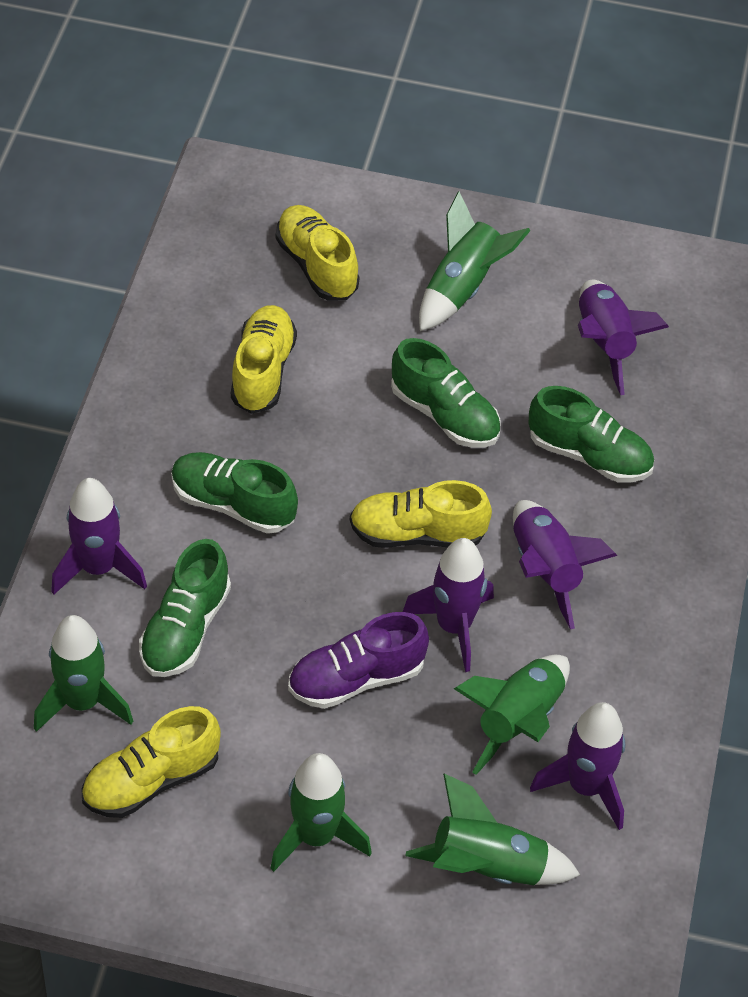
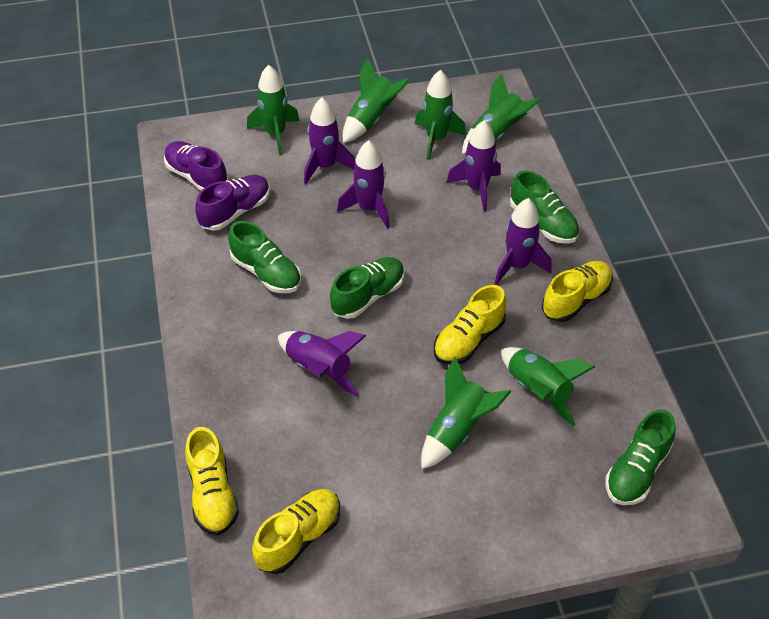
green rocket: [34,615,133,732] [270,753,372,872] [406,773,580,885] [419,192,531,331] [454,655,570,775] = 5 -> [247,65,300,155] [343,58,411,143] [415,70,466,160] [421,356,511,469] [462,73,541,154] [501,347,595,426] = 6
purple shoe: [288,612,429,709] = 1 -> [164,141,228,191] [195,175,270,231] = 2

